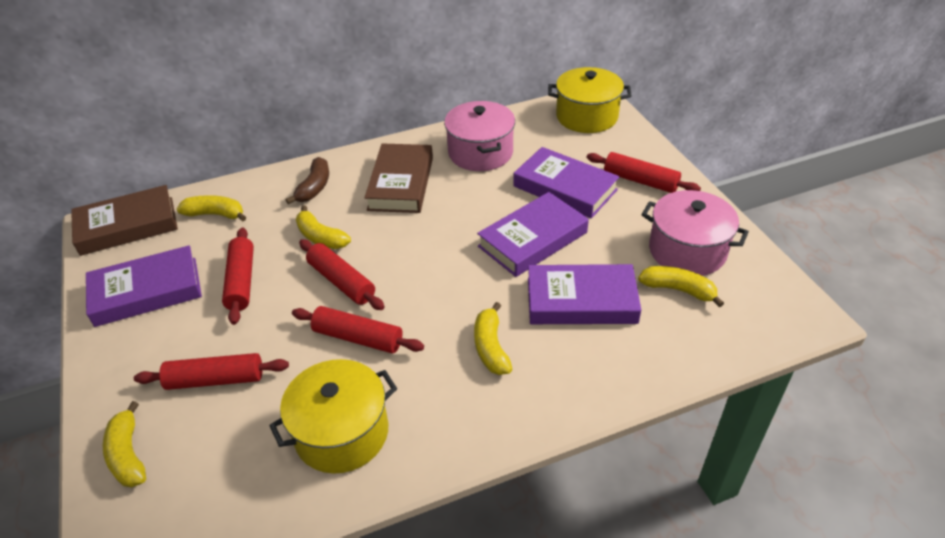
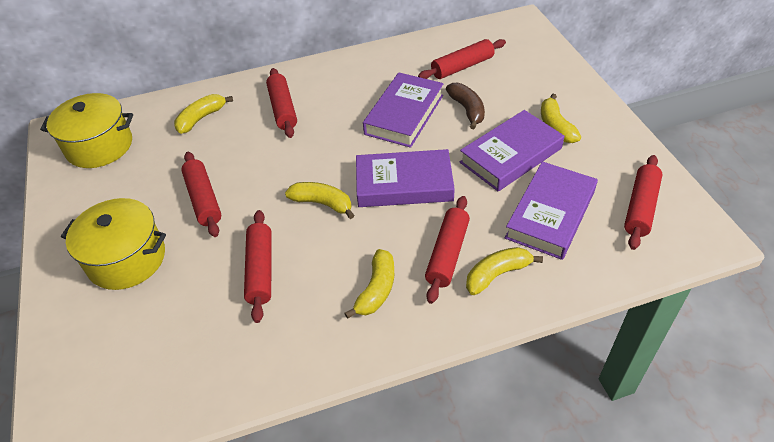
brown book: [71,185,178,256] [365,144,433,213] = 2 -> none = 0
pink pot: [444,101,515,171] [641,190,749,276] = 2 -> none = 0
red rolling pin: [134,353,289,390] [222,227,254,325] [292,306,424,353] [299,239,384,310] [587,152,701,193] = 5 -> [181,152,221,237] [244,210,272,323] [266,68,297,138] [418,39,506,79] [425,196,470,304] [624,155,663,250] = 6

